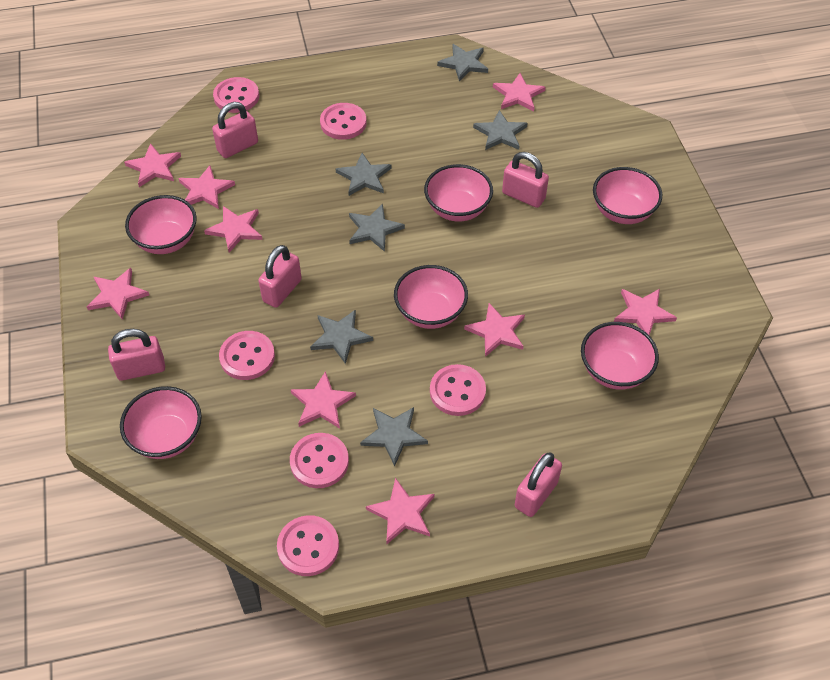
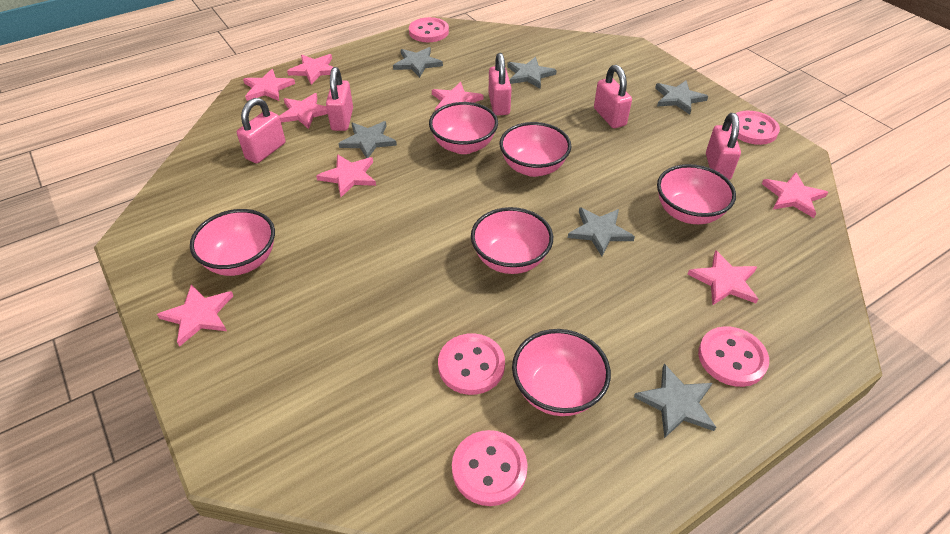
pink button: [213,77,259,113] [219,331,275,380] [277,515,339,576] [290,433,349,488] [320,103,367,140] [430,364,486,416] = 6 -> [409,17,449,42] [438,333,505,395] [452,430,527,506] [698,326,769,387] [731,111,780,145] = 5
pink star: [87,268,149,320] [124,143,181,187] [178,165,235,209] [204,206,262,253] [290,371,356,428] [366,478,435,544] [464,303,525,357] [493,73,546,111] [614,289,677,335] = 9 -> [157,285,233,347] [243,69,295,101] [279,93,328,129] [287,54,333,85] [316,154,376,197] [432,82,483,111] [687,250,758,305] [762,172,828,218] = 8

